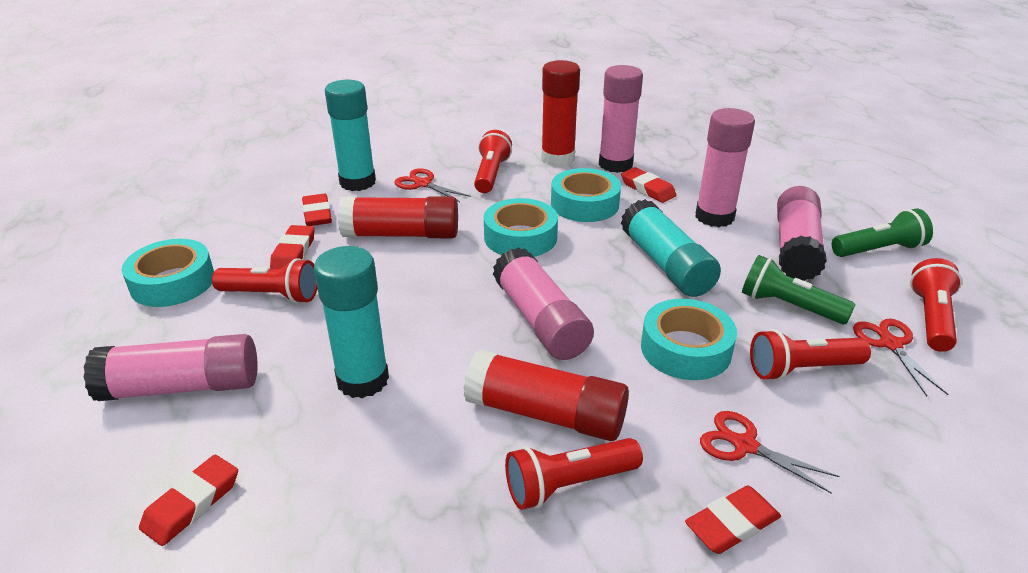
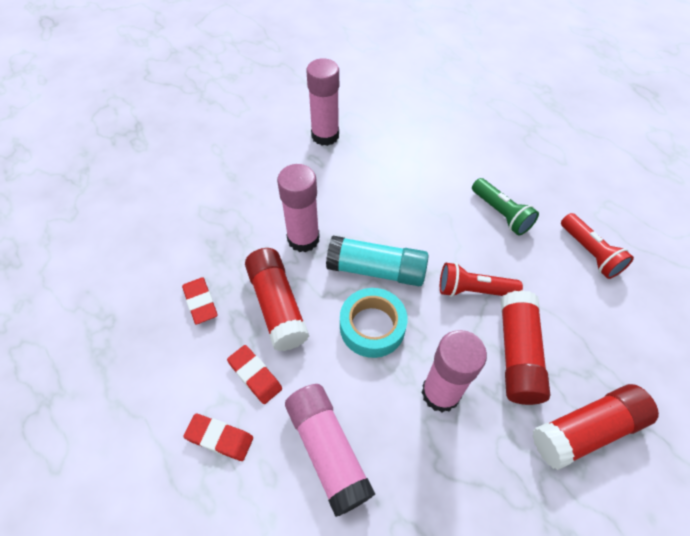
green flashlight: [742,255,856,324] [832,209,933,257] = 2 -> [472,178,539,235] = 1
pink glue stick: [84,334,258,401] [493,247,594,360] [599,65,643,173] [695,108,755,227] [777,186,827,281] = 5 -> [277,164,320,252] [285,384,375,517] [306,58,339,146] [421,330,487,412] = 4
red eraser: [139,455,238,546] [270,225,315,269] [302,193,332,226] [621,167,677,203] [685,486,781,554] = 5 -> [182,277,217,325] [183,414,253,461] [227,345,282,404] = 3
red flashlight: [212,258,317,304] [474,130,512,193] [505,438,643,510] [750,329,871,381] [910,258,962,352] = 5 -> [440,262,523,297] [561,213,634,279] = 2
red scissors: [394,168,471,202] [700,411,840,494] [853,319,949,396] = 3 -> none = 0
turquoise glue stick: [314,246,389,398] [325,80,376,191] [621,199,721,297] = 3 -> [326,236,428,286] = 1
turquoise tape: [122,239,214,307] [484,198,558,257] [551,168,621,222] [641,299,737,380] = 4 -> [340,288,408,358] = 1

